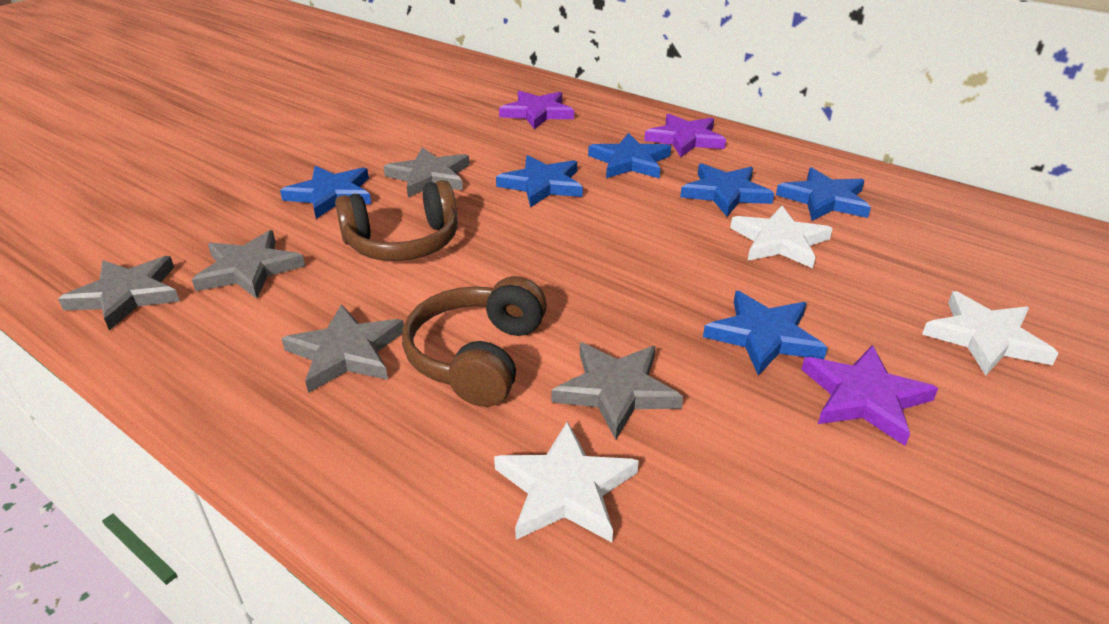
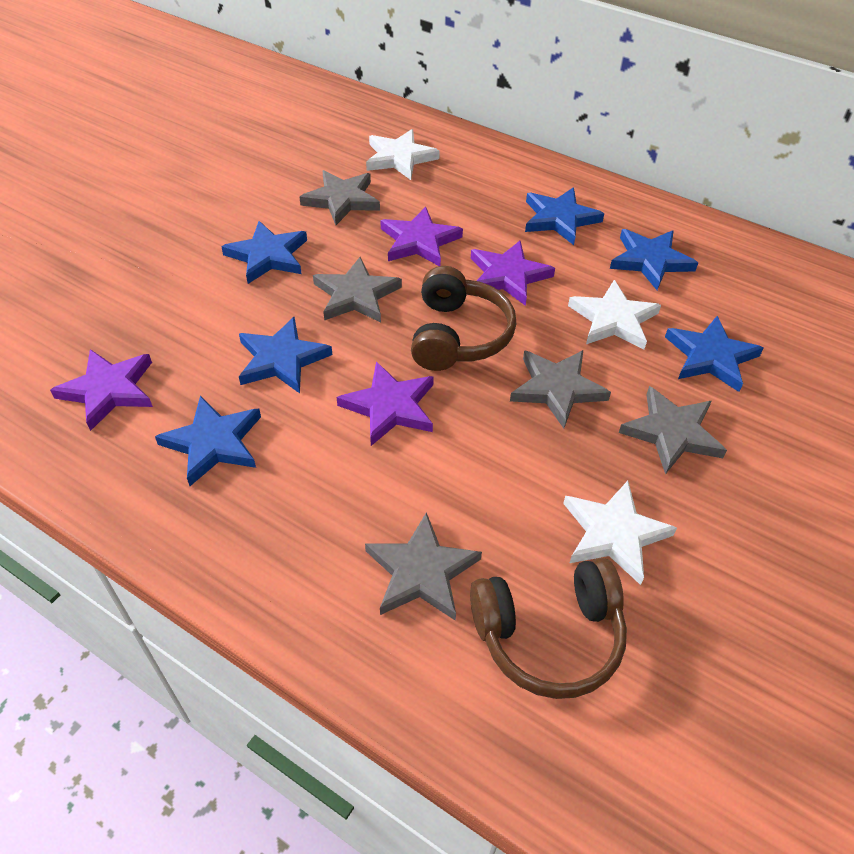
purple star: [499,91,574,129] [644,114,726,157] [801,345,938,446] = 3 -> [50,349,153,431] [336,362,434,446] [380,207,463,266] [471,240,555,306] = 4

